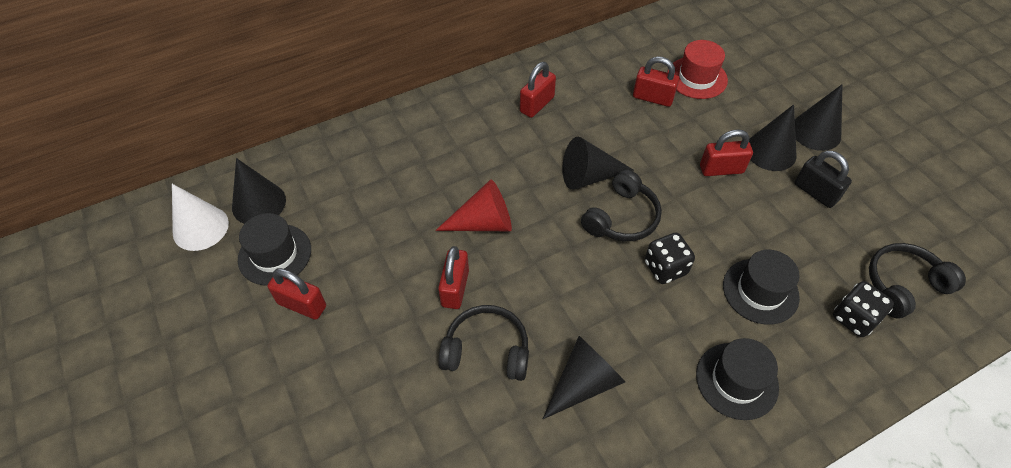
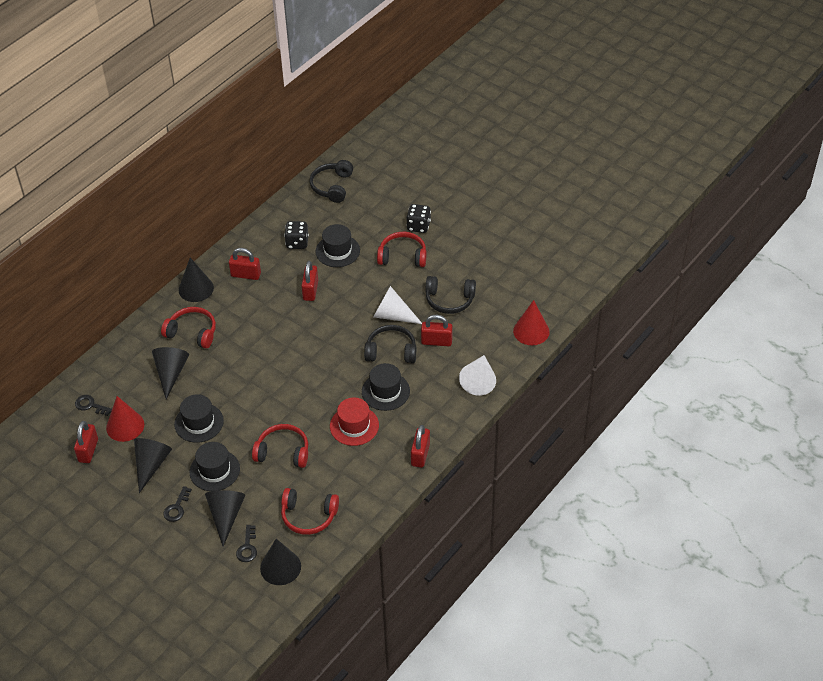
black hat: [238,213,311,286] [696,338,779,420] [723,250,800,325] = 3 -> [174,394,224,443] [189,442,240,491] [316,224,360,267] [362,363,410,411] = 4
black key: none = 0 -> [75,395,112,416] [163,486,192,522] [236,525,257,562] = 3
black padlock: [794,150,852,208] = 1 -> none = 0
red cone: [435,179,512,231] = 1 -> [106,396,144,442] [513,300,550,345] = 2
red headphones: none = 0 -> [161,307,216,349] [252,424,308,468] [281,488,339,535] [377,232,426,267] = 4
white cone: [172,184,229,251] = 1 -> [373,286,422,324] [459,355,496,396] = 2

